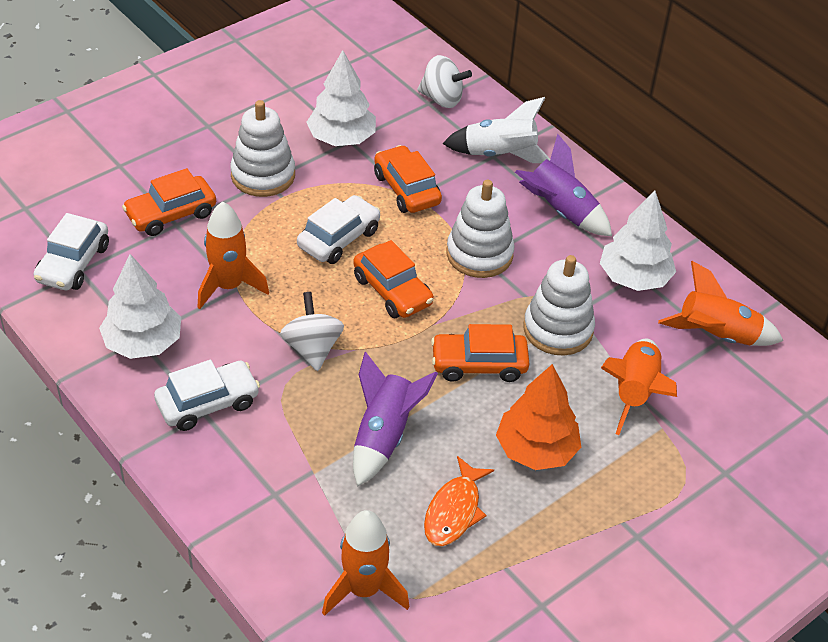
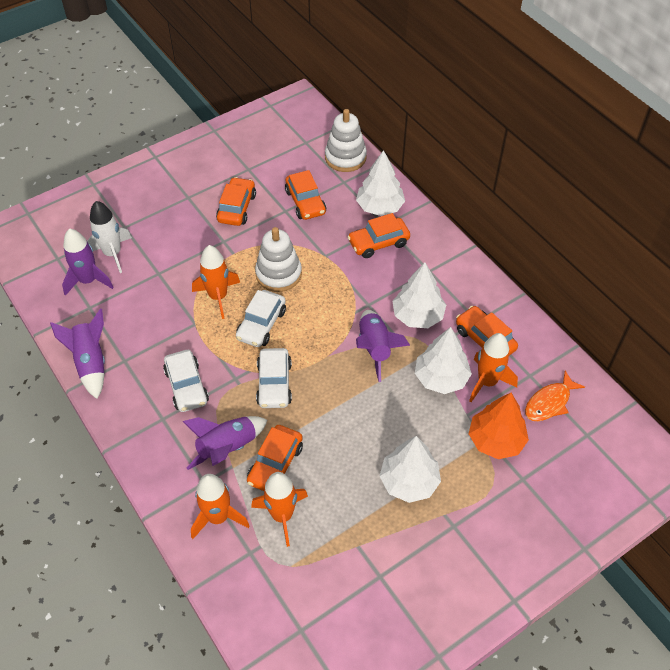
orange car: [122,168,216,236] [353,240,434,318] [374,145,442,213] [431,324,529,382] = 4 -> [216,177,256,226] [247,425,303,491] [285,170,326,220] [347,213,410,258] [456,306,518,356] = 5
purple rocket: [353,352,438,487] [515,134,612,236] = 2 -> [50,309,105,399] [62,228,114,296] [182,416,267,470] [356,310,410,382] = 4
white spinning top: [280,292,344,371] [417,55,472,108] = 2 -> none = 0
white stacking toy: [230,100,295,197] [447,180,515,278] [524,255,595,356] = 3 -> [255,227,302,292] [325,109,367,172] = 2
white tree: [99,254,181,359] [306,50,376,146] [600,191,676,291] = 3 -> [356,150,405,216] [379,436,441,503] [392,263,446,328] [415,327,472,394] = 4

